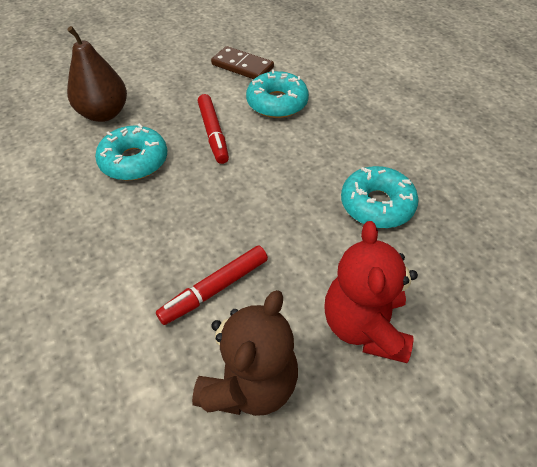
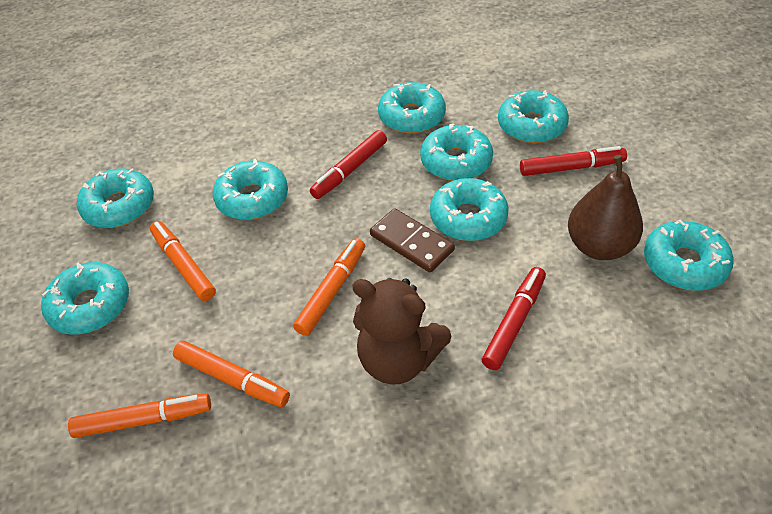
orange marker: none = 0 -> [68,393,211,438] [150,221,216,301] [173,341,290,407] [293,238,365,336] = 4
red marker: [156,245,268,325] [198,94,229,164] = 2 -> [310,130,387,199] [482,267,546,370] [520,146,627,176] = 3
red teddy bear: [324,221,418,363] = 1 -> none = 0
turquoise donut: [95,124,167,180] [246,69,309,118] [341,166,418,228] = 3 -> [41,262,129,334] [77,169,154,228] [213,159,288,220] [378,82,446,134] [420,123,493,181] [430,178,509,241] [498,90,569,143] [644,219,734,291] = 8

